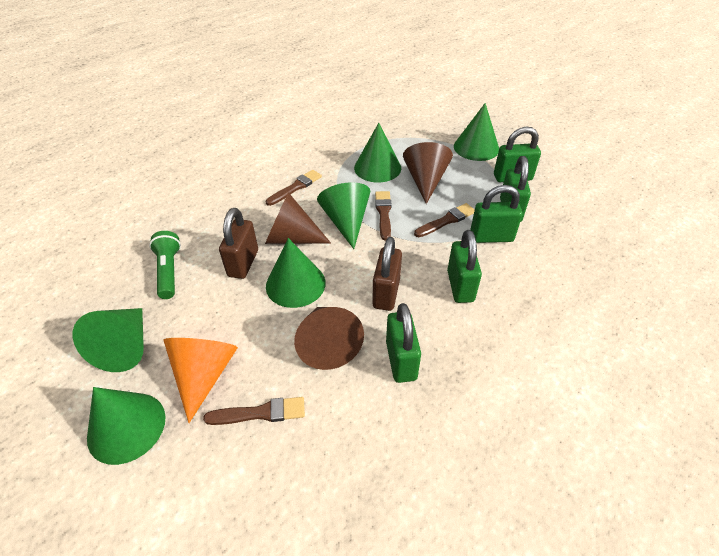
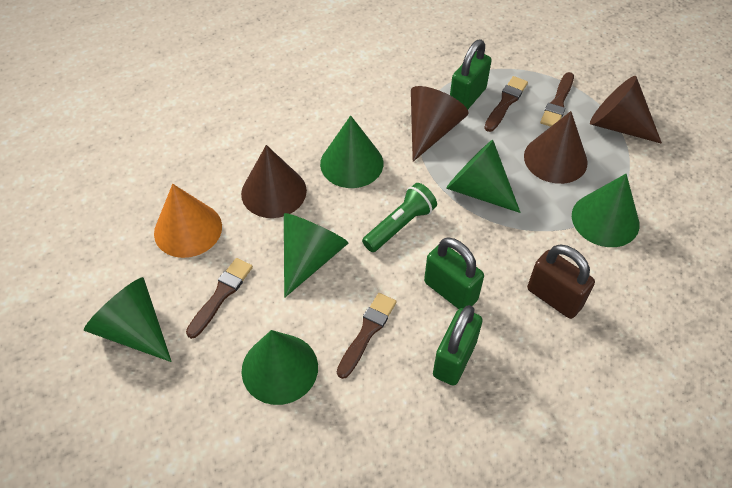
brown cone: [265,192,331,244] [294,307,364,370] [403,142,453,204] = 3 -> [241,145,307,218] [411,86,469,162] [524,111,588,184] [590,76,662,144] = 4
brown padlock: [219,208,258,279] [372,237,402,311] = 2 -> [527,245,595,319] = 1
green padlock: [386,303,421,383] [447,230,482,303] [470,185,523,243] [494,126,541,182] [500,156,531,222] = 5 -> [424,238,484,309] [433,305,482,386] [450,40,492,110] = 3

